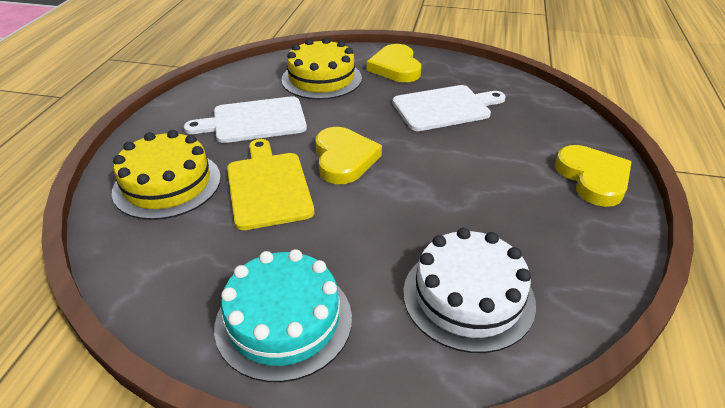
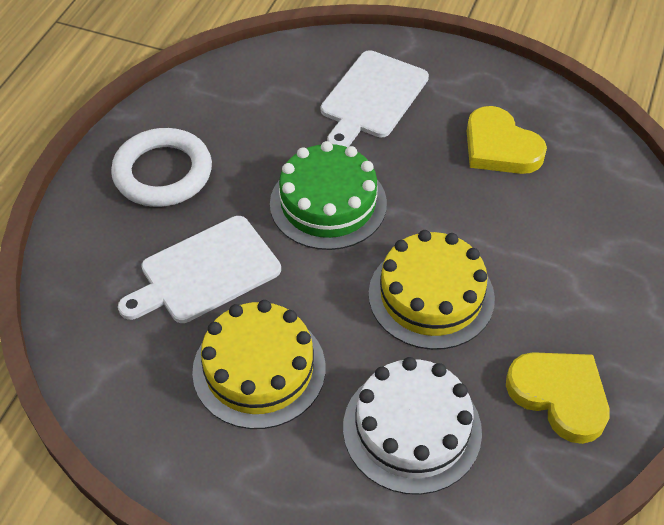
green cake: none = 0 -> [270,141,387,250] = 1
turquoise cake: [214,249,352,382] = 1 -> none = 0
white ring: none = 0 -> [111,128,212,207] = 1
yellow cutting board: [227,139,314,230] = 1 -> none = 0
yellow heart: [315,127,382,184] [367,44,421,82] [555,145,631,207] = 3 -> [467,106,547,174] [506,352,609,444] = 2

